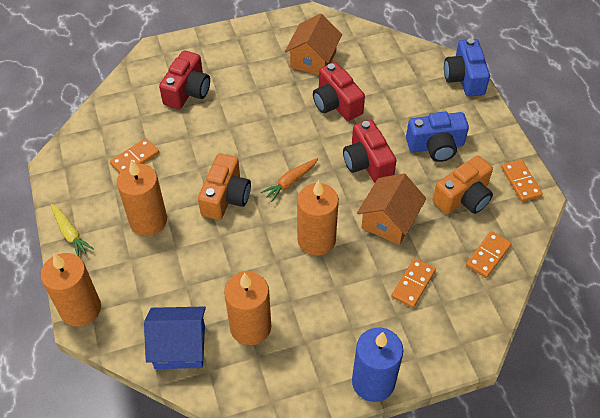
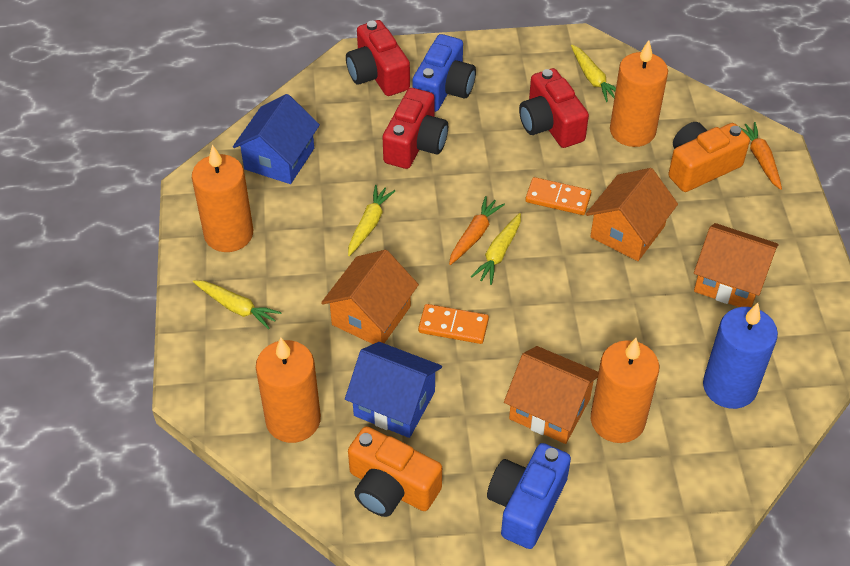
blue house: [144,306,206,369] = 1 -> [233,94,320,184] [345,342,442,438] = 2
orange carrot: [261,158,318,202] = 1 -> [449,196,505,265] [740,122,782,190] = 2
orange domino: [110,138,159,173] [391,258,436,308] [466,231,512,278] [501,160,543,202] = 4 -> [418,304,489,344] [525,177,591,215] = 2
orange house: [285,13,342,75] [357,173,427,245] = 2 -> [321,250,419,344] [504,346,598,444] [586,168,678,261] [694,223,778,307] = 4
yellow carrot: [51,204,93,257] = 1 -> [193,280,282,329] [348,185,395,256] [471,213,521,285] [571,44,616,102] = 4

